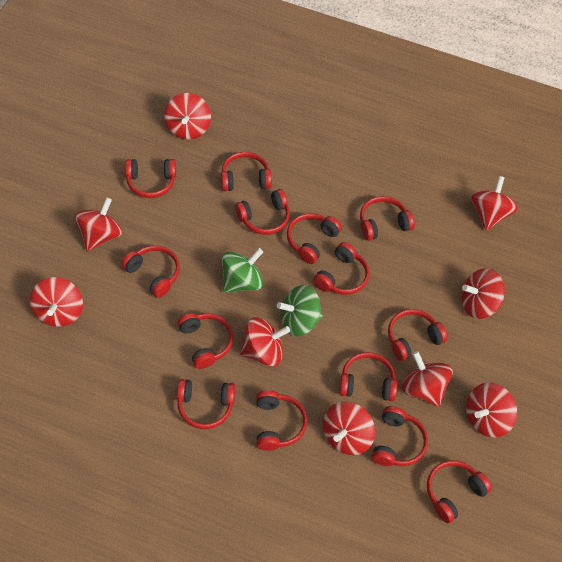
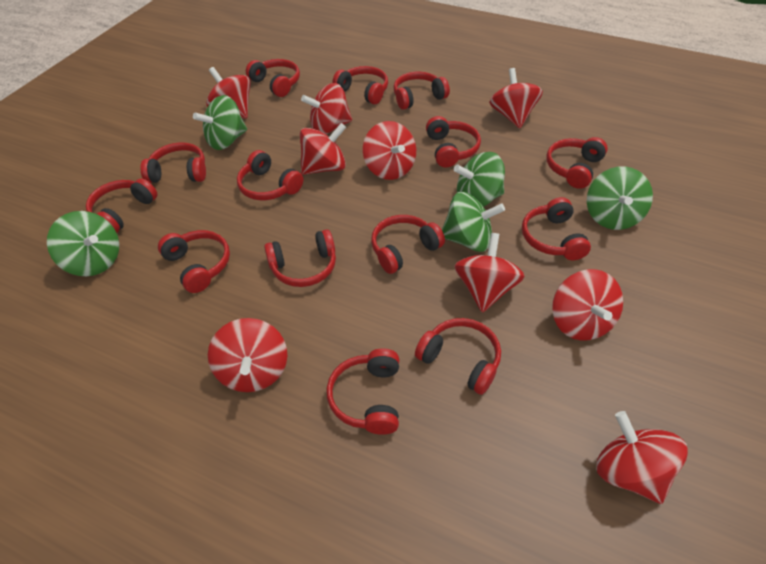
green spinning top: [222,248,263,293] [277,285,323,337] = 2 -> [47,211,119,276] [193,95,247,150] [442,192,505,252] [454,152,505,207] [587,166,653,230] = 5

